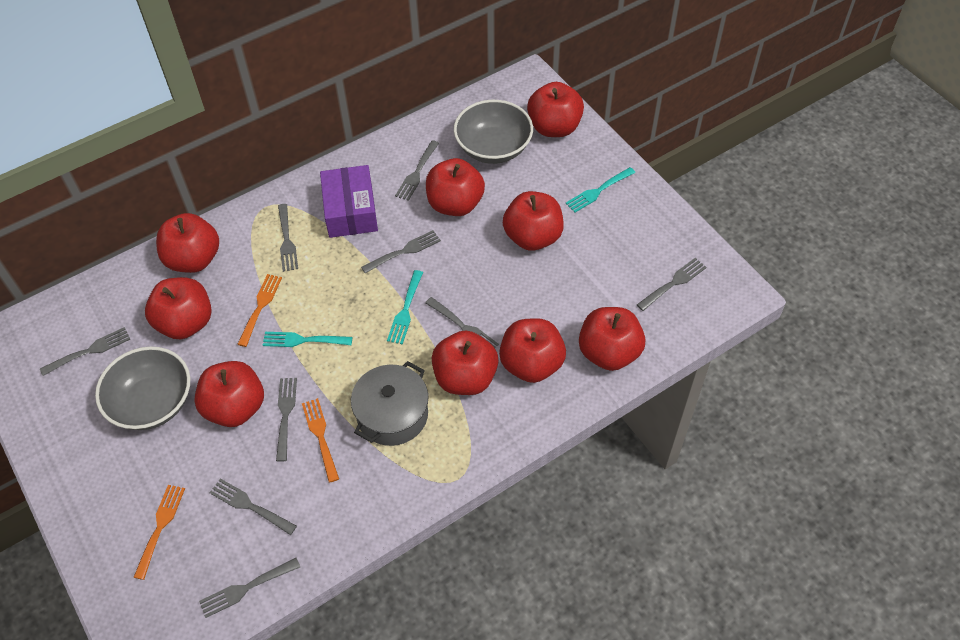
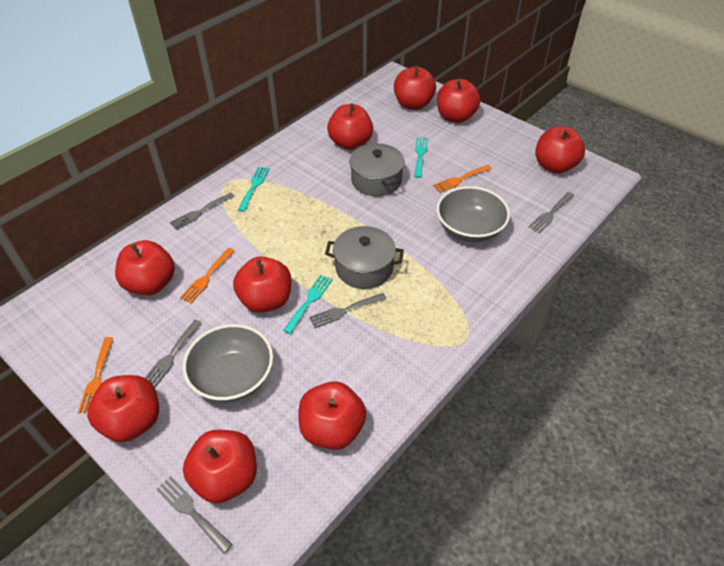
grey fork: [40,327,130,376] [199,558,300,618] [209,478,297,535] [276,378,297,462] [278,204,298,272] [361,230,441,273] [395,140,439,201] [425,297,499,348] [637,258,707,311] = 9 -> [145,320,202,388] [156,476,232,554] [170,193,235,230] [309,293,386,328] [529,192,574,233] = 5
grey pot: [351,361,428,446] = 1 -> [325,226,404,289] [350,143,405,196] = 2
purple box: [320,165,378,238] = 1 -> none = 0

